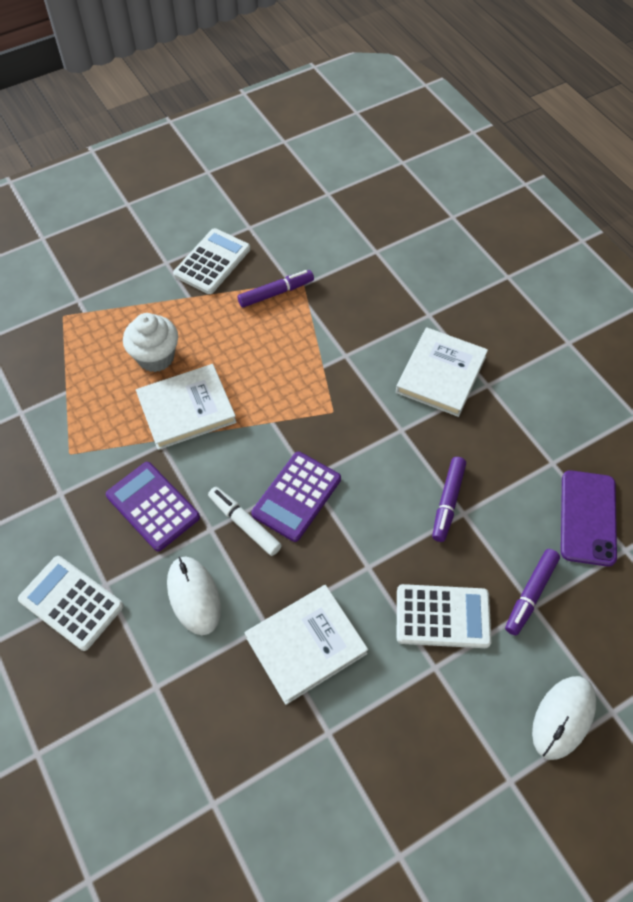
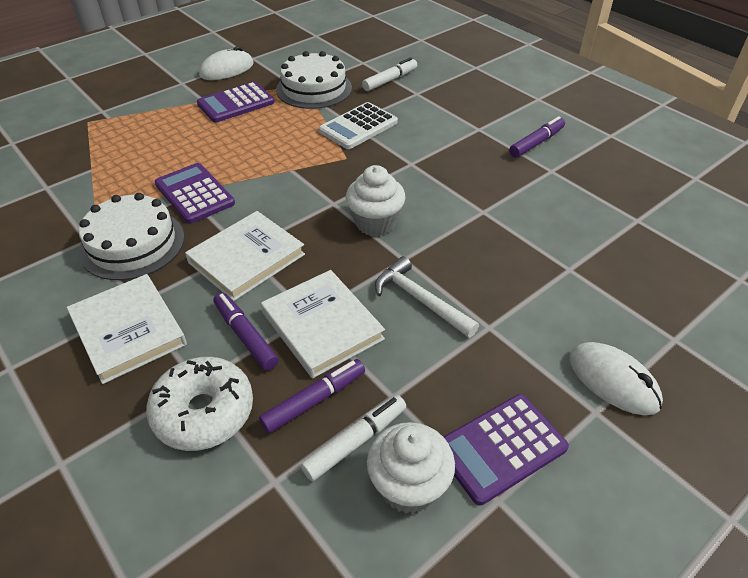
purple calculator: [106,462,200,551] [251,452,341,542] = 2 -> [155,163,235,224] [197,82,274,123] [444,394,569,505] = 3
purple phone: [561,470,617,567] = 1 -> none = 0
white cake: none = 0 -> [79,193,184,280] [276,51,352,109] = 2
white calculator: [18,556,124,651] [173,228,250,294] [397,584,492,648] = 3 -> [319,102,398,149] = 1
white cupcake: [123,313,178,372] = 1 -> [346,165,405,236] [367,422,455,514] = 2
white donut: none = 0 -> [146,357,253,451] = 1
white hammer: none = 0 -> [375,256,479,338] = 1
white marker: [208,487,282,556] = 1 -> [301,395,406,481] [362,57,417,91] = 2

